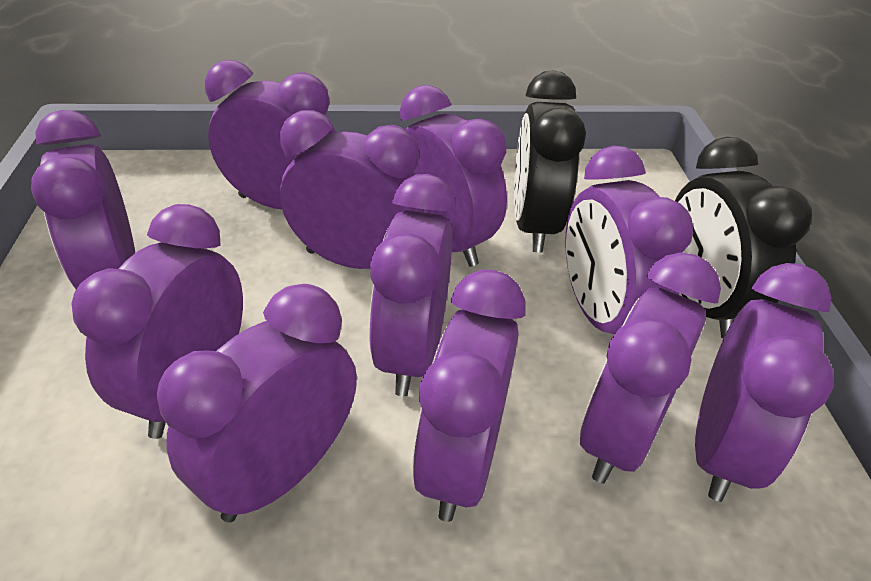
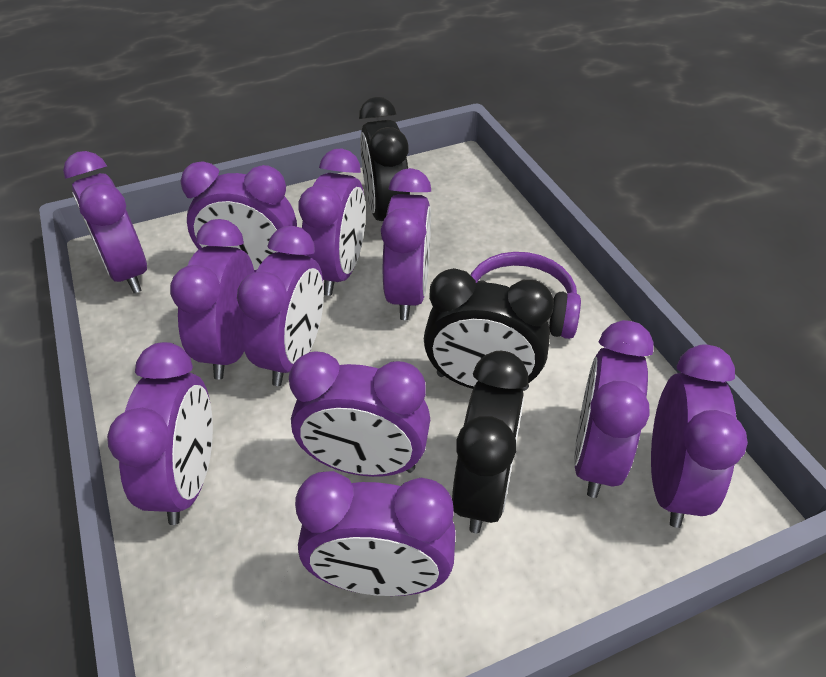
black clock: [514,70,586,253] [675,137,812,338] = 2 -> [359,97,410,221] [424,268,554,391] [452,351,528,533] = 3
purple headphones: none = 0 -> [471,252,581,339] = 1

